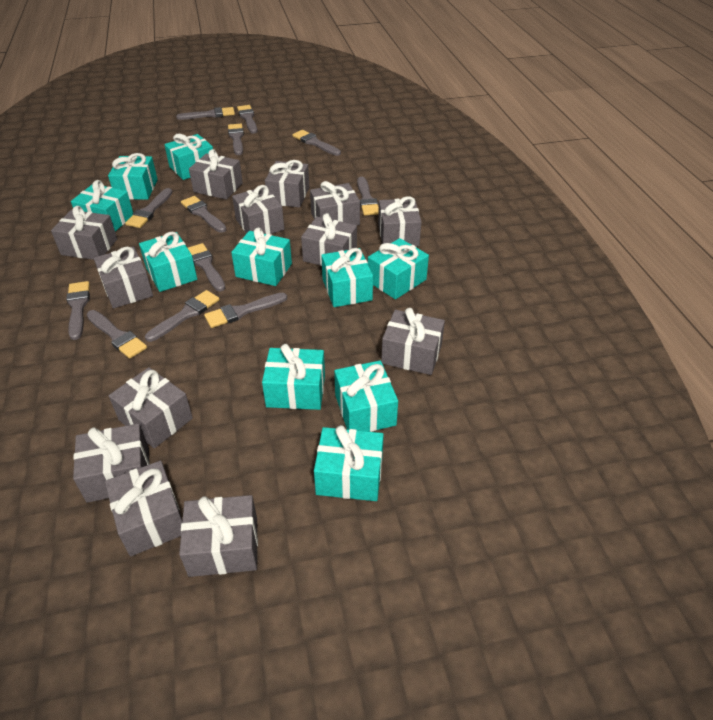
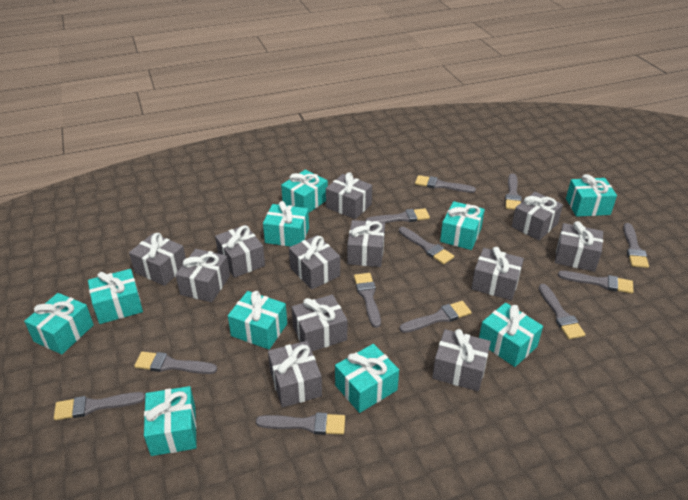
grey gift: [51,206,117,260] [73,423,150,503] [94,247,153,308] [105,461,182,556] [109,367,193,448] [179,495,258,577] [189,149,243,200] [232,185,284,234] [265,160,309,208] [301,213,357,266] [310,181,360,225] [378,196,421,246] [381,308,445,375] = 13 -> [129,233,186,286] [176,249,230,302] [215,225,265,278] [268,341,322,407] [289,235,340,290] [292,294,347,351] [326,172,372,219] [347,220,385,267] [432,329,491,391] [471,247,524,300] [512,192,563,240] [555,221,603,272] = 12

